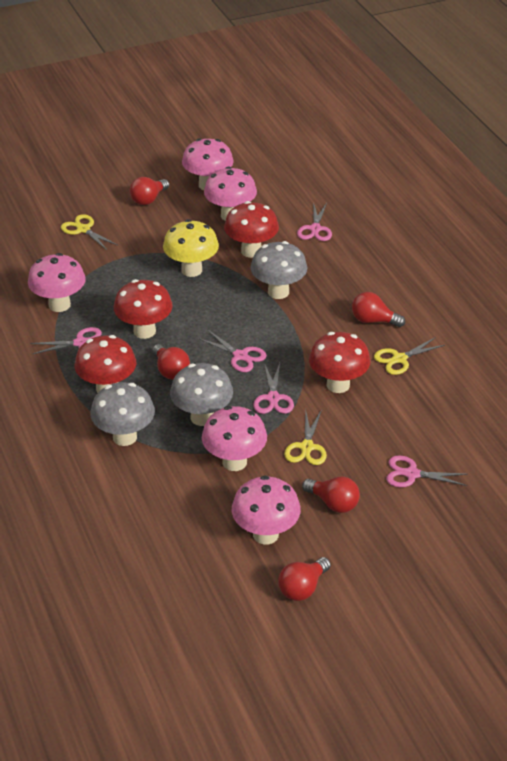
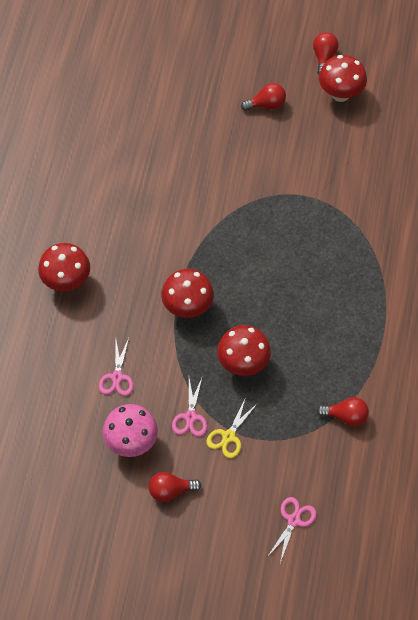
grey mushroom: [90,382,155,446] [170,363,233,426] [250,241,307,299] = 3 -> none = 0
pink mushroom: [28,253,86,312] [182,138,233,190] [202,406,267,471] [204,166,257,221] [232,475,301,544] = 5 -> [103,404,158,457] = 1
pink scissors: [30,327,102,354] [198,330,267,372] [253,363,294,414] [297,203,332,241] [386,455,468,487] = 5 -> [99,338,134,396] [172,378,207,437] [267,497,317,563] = 3
red light bulb: [130,177,169,205] [152,344,190,380] [278,557,331,601] [302,476,360,513] [352,292,405,327] = 5 -> [149,472,201,502] [241,83,286,111] [313,32,339,75] [317,397,369,427] = 4
yellow mushroom: [163,219,219,277] = 1 -> none = 0
yellow scissors: [61,214,118,250] [284,410,327,465] [374,337,445,375] = 3 -> [206,397,258,458] = 1

